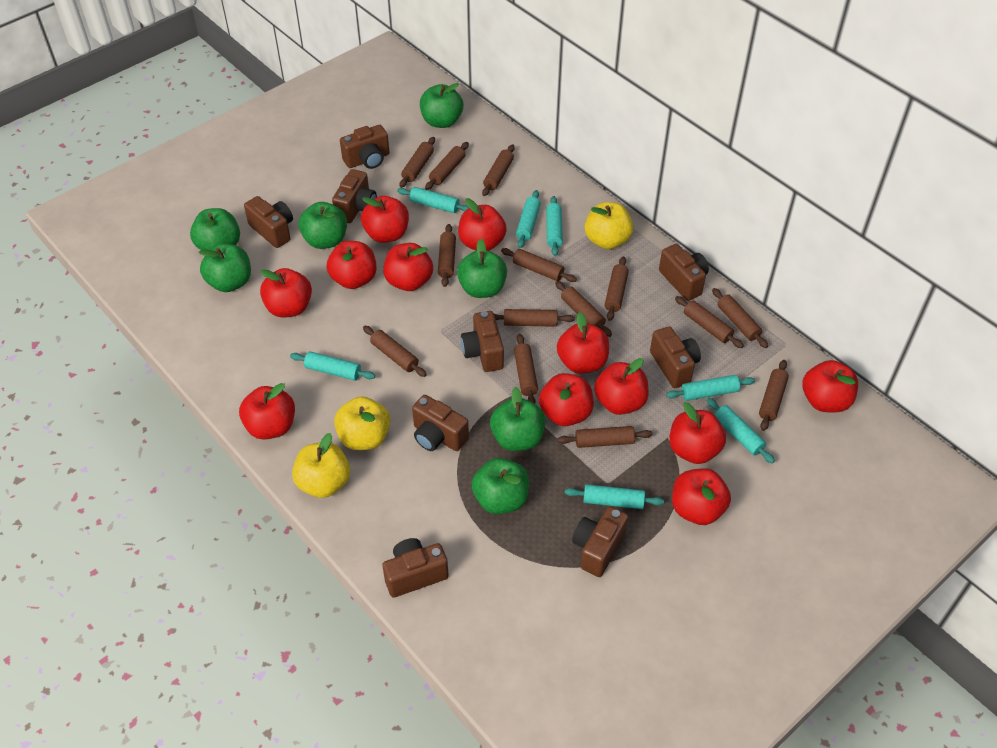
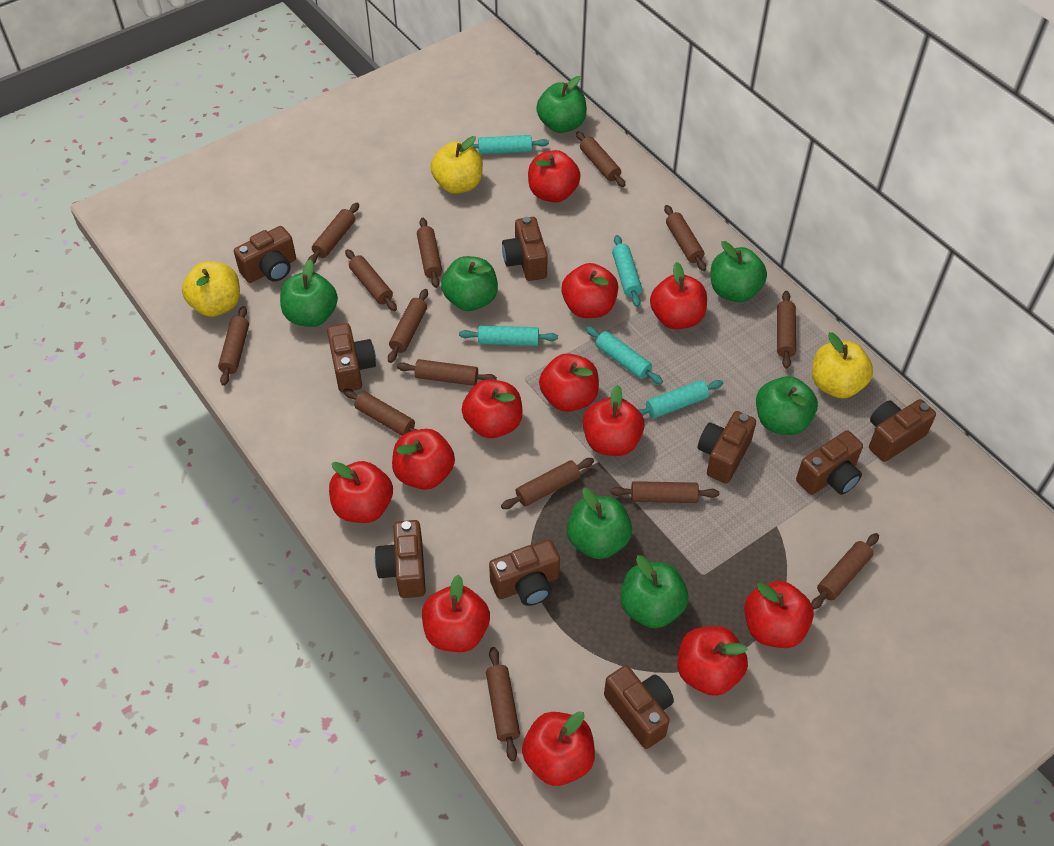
turquoise rolling pin: [290,352,375,381] [397,187,469,213] [516,190,541,248] [546,196,563,256] [565,484,664,509] [666,375,755,401] [707,398,775,463] = 7 -> [459,325,558,346] [471,135,549,155] [586,326,663,384] [612,235,642,307] [638,380,723,418] = 5

